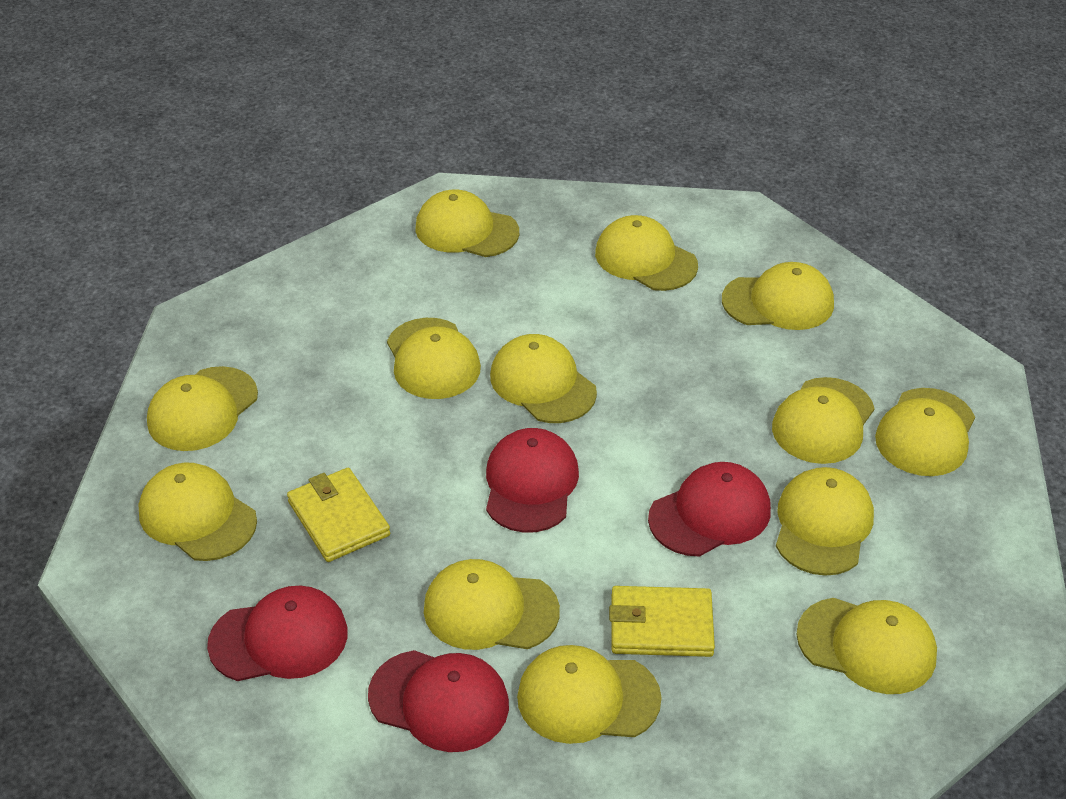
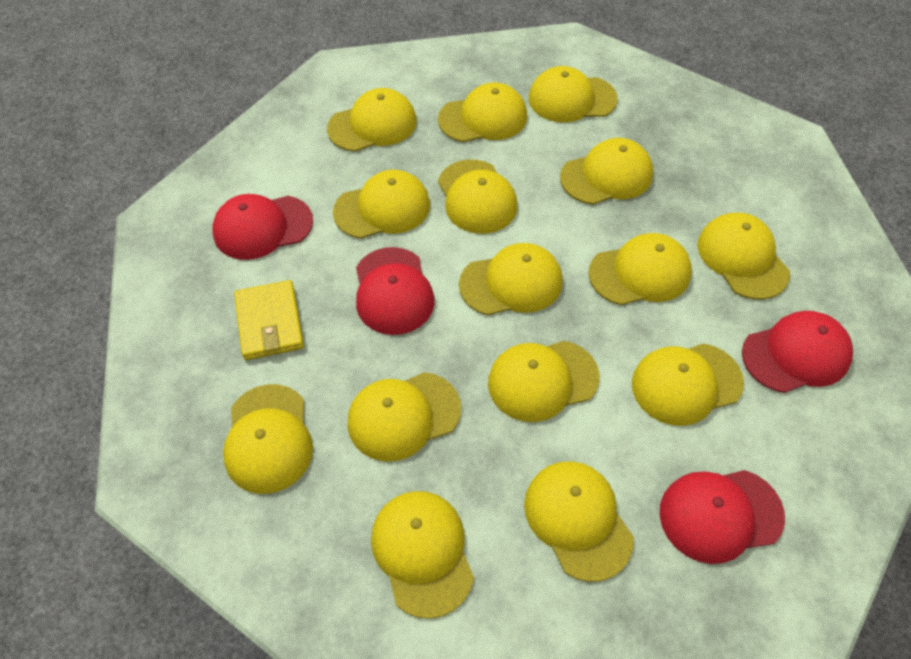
yellow cap: [139,463,257,561] [147,366,258,451] [387,318,481,399] [415,190,519,257] [424,559,560,650] [490,334,597,423] [517,645,662,744] [595,215,698,291] [722,262,834,330] [772,377,875,464] [776,467,874,576] [796,598,937,694] [875,388,975,476] = 13 -> [223,384,313,494] [327,88,417,152] [333,170,430,239] [347,372,461,461] [371,491,474,619] [438,82,527,142] [438,159,517,234] [459,243,563,315] [488,341,599,422] [524,461,634,582] [529,66,618,123] [560,138,653,205] [589,233,692,305] [632,343,744,426] [697,213,790,300] = 15
yellow wallet: [287,468,390,562] [609,586,715,657] = 2 -> [234,280,304,360] = 1

